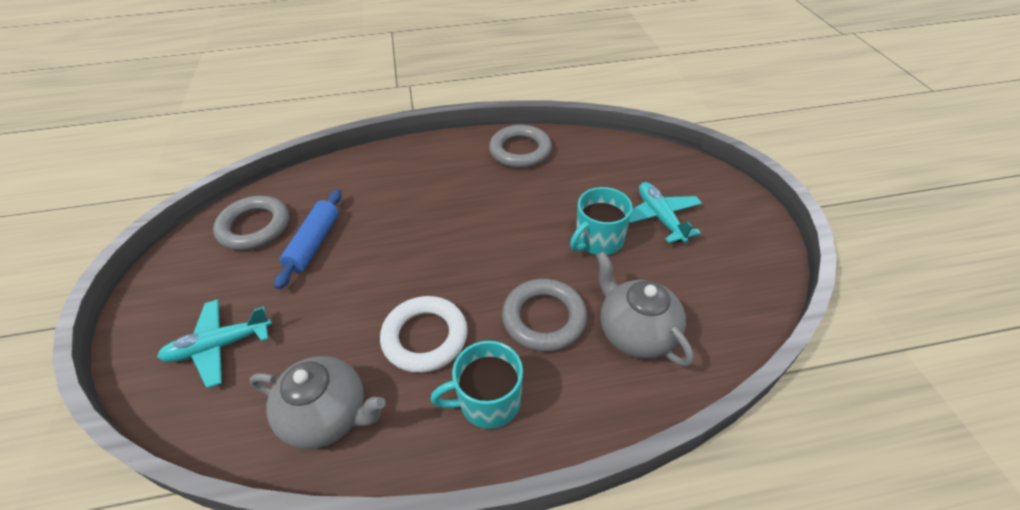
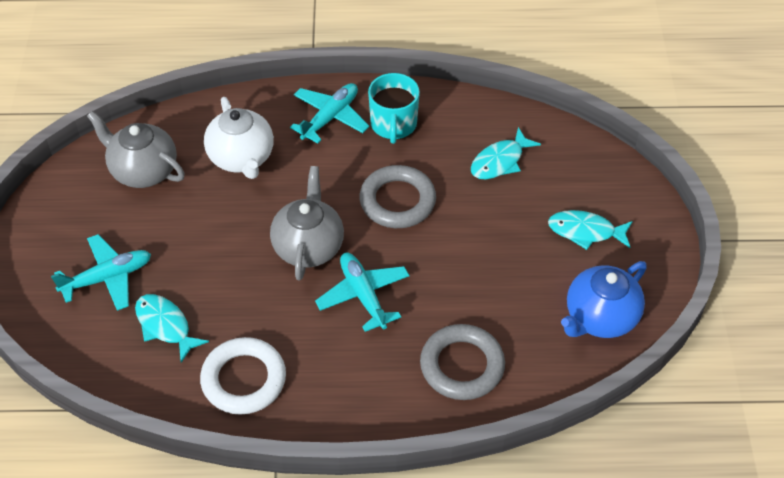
blue rolling pin: [274,189,342,289] = 1 -> none = 0
blue teapot: none = 0 -> [561,261,647,338] = 1
grey ring: [213,196,289,251] [489,125,552,168] [502,279,587,352] = 3 -> [360,165,436,228] [420,324,505,400] = 2
turquoise fish: none = 0 -> [135,294,209,363] [471,127,541,179] [548,210,633,250] = 3
turquoise mug: [431,341,523,429] [570,187,633,255] = 2 -> [368,73,420,144] = 1
turquoise plane: [157,299,272,388] [629,182,702,243] = 2 -> [51,234,151,311] [290,83,370,144] [315,253,410,332] = 3
white teapot: none = 0 -> [204,97,274,179] = 1

